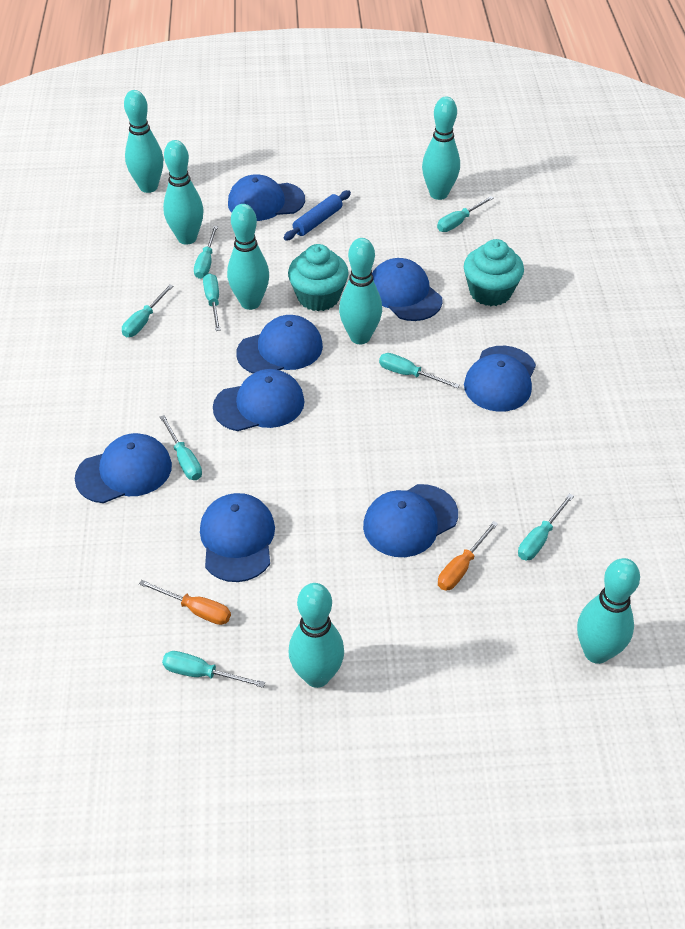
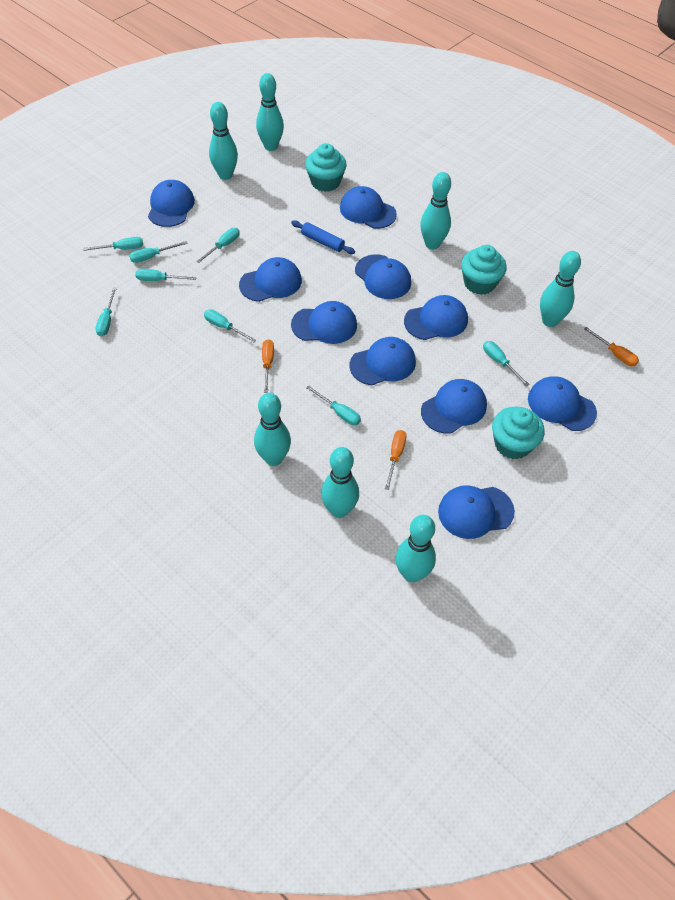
blue cap: [75,433,172,503] [200,493,275,582] [213,369,305,431] [228,174,305,221] [236,315,323,374] [363,484,458,557] [372,258,442,321] [464,346,536,412] = 8 -> [148,180,195,227] [239,257,302,302] [291,301,357,344] [340,186,397,229] [350,337,416,385] [355,254,411,299] [404,295,468,340] [421,379,487,434] [438,485,515,539] [528,376,597,431] = 10
orange screwdriver: [139,580,231,625] [438,521,498,590] = 2 -> [262,339,274,393] [385,430,407,490] [584,327,639,366] = 3
turquoise cupcake: [288,244,349,311] [464,239,524,306] = 2 -> [305,143,347,192] [461,245,507,295] [492,407,544,459] = 3

